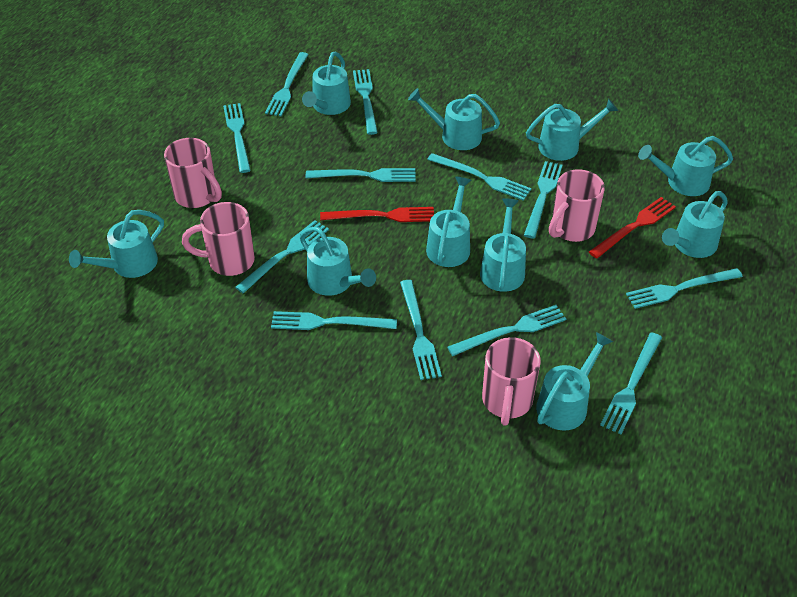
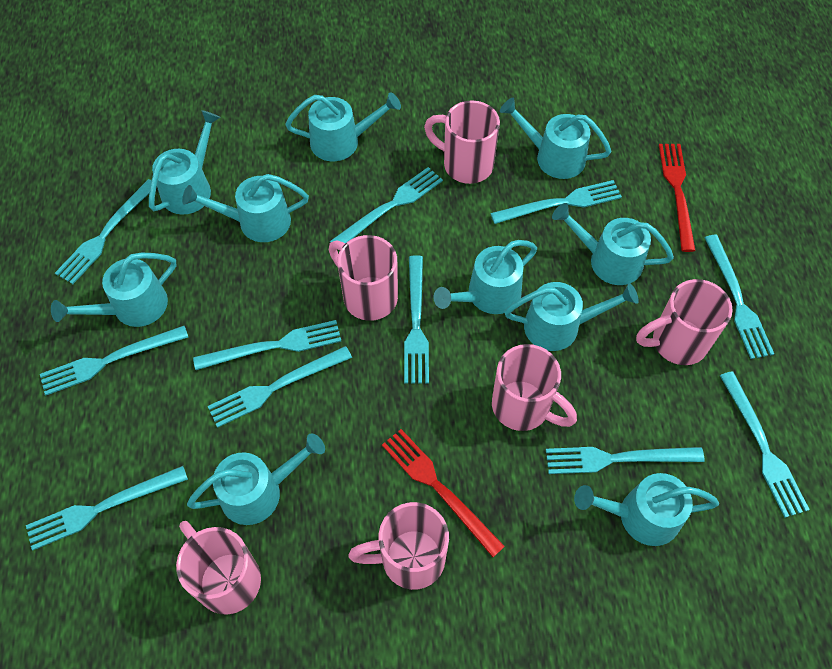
pink mug: [164,138,222,208] [182,202,255,276] [482,337,541,426] [549,169,605,242] = 4 -> [176,521,261,615] [329,235,398,321] [348,502,449,590] [424,101,500,184] [492,344,577,431] [636,279,733,365] = 6
turquoise fork: [223,103,251,173] [235,220,329,293] [265,52,309,116] [271,311,397,330] [306,168,416,182] [353,69,378,135] [400,280,442,380] [427,153,532,201] [447,305,566,356] [524,161,563,239] [600,332,662,434] [626,268,743,309] = 12 -> [26,466,188,550] [40,326,188,395] [55,179,152,284] [193,320,341,370] [208,346,352,428] [330,167,443,244] [404,255,429,384] [490,180,622,224] [546,447,705,474] [704,235,774,359] [720,371,810,518] = 11

